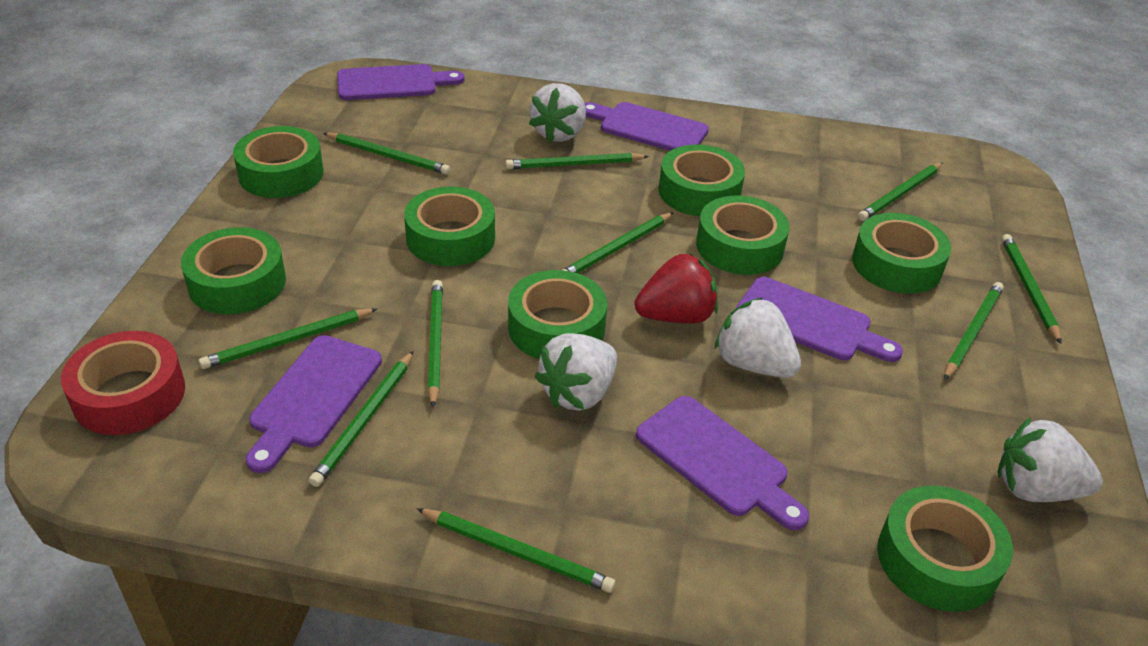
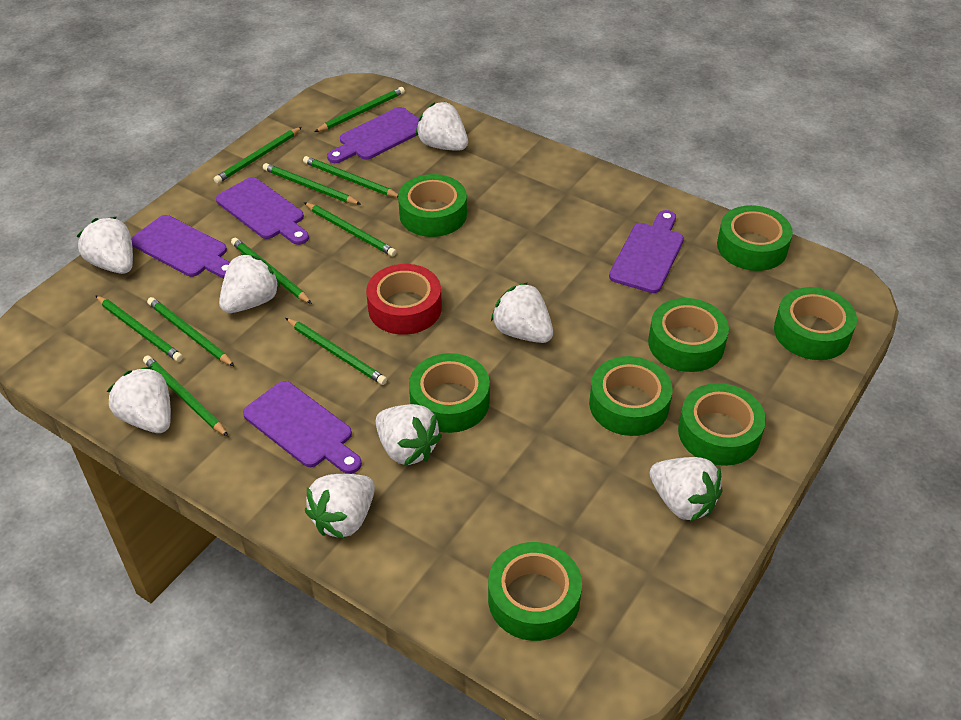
red strawberry: [635,253,718,323] = 1 -> none = 0
white strawberry: [529,83,586,142] [535,333,617,410] [715,297,801,378] [998,417,1103,502] = 4 -> [77,217,133,274] [107,366,171,433] [219,254,280,313] [305,474,375,539] [376,404,442,466] [416,102,468,151] [491,282,553,343] [650,457,723,522] = 8

